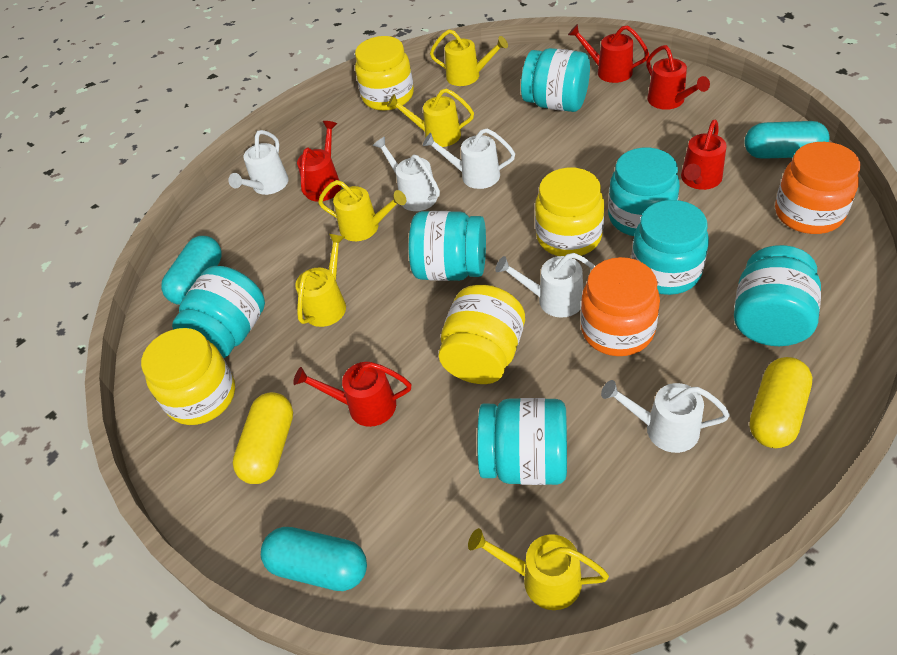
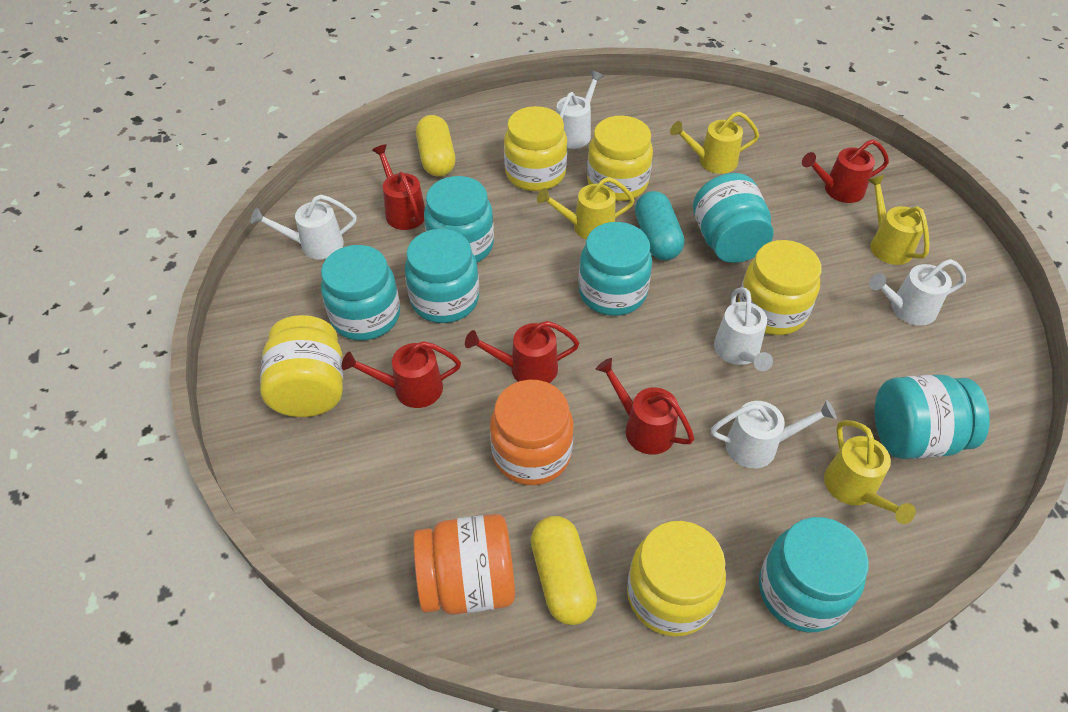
turquoise capsule: [161,236,222,305] [261,527,367,591] [745,121,829,159] = 3 -> [635,191,685,260] = 1
yellow jar: [141,328,235,425] [355,36,414,111] [438,285,525,384] [535,167,604,256] = 4 -> [260,315,343,417] [504,106,567,191] [587,116,653,201] [627,521,726,637] [738,240,822,335] = 5
yellow watering can: [295,234,346,327] [318,180,406,241] [387,88,474,147] [430,29,508,86] [468,528,609,610] = 5 -> [537,177,635,240] [670,111,759,174] [824,420,916,524] [868,175,930,265] = 4

